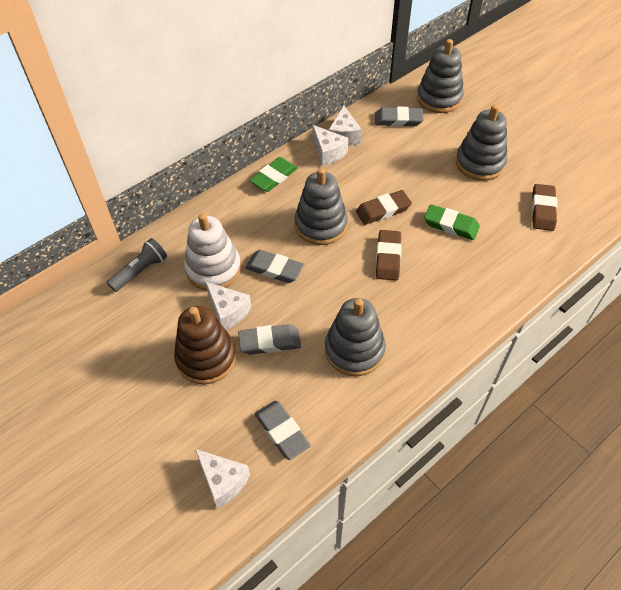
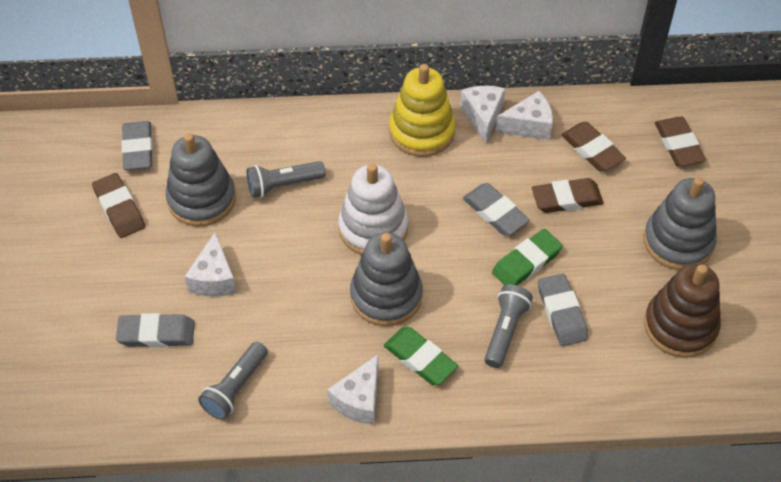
brown eraser: [356,190,412,225] [376,230,402,281] [532,184,557,231] = 3 -> [92,173,145,238] [532,178,604,213] [561,122,626,172] [655,117,706,166] = 4
grey flashlight: [107,238,167,292] = 1 -> [198,342,268,420] [247,161,326,198] [484,285,533,368] = 3
grey stacking toy: [294,168,348,245] [325,298,386,376] [417,39,464,113] [456,104,507,181] = 4 -> [166,133,236,227] [350,233,423,326] [644,177,717,270] = 3
yellow stacking toy: none = 0 -> [389,64,456,157] = 1

